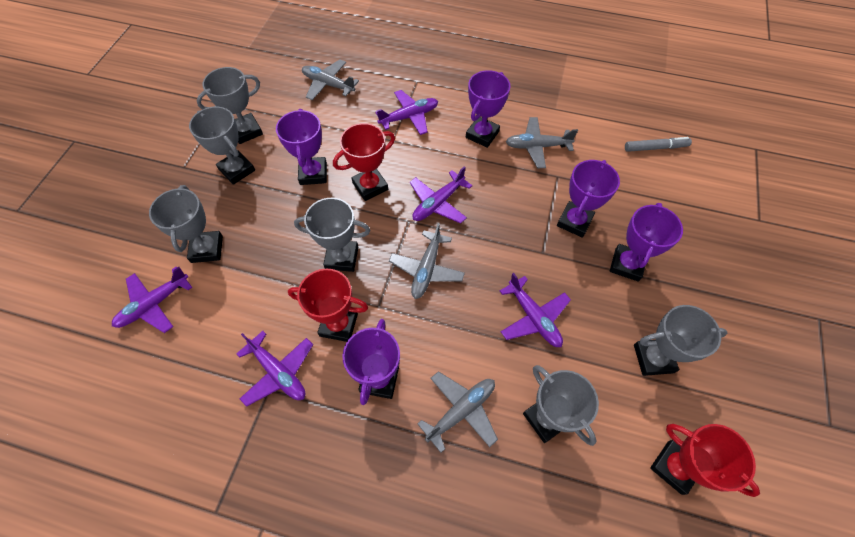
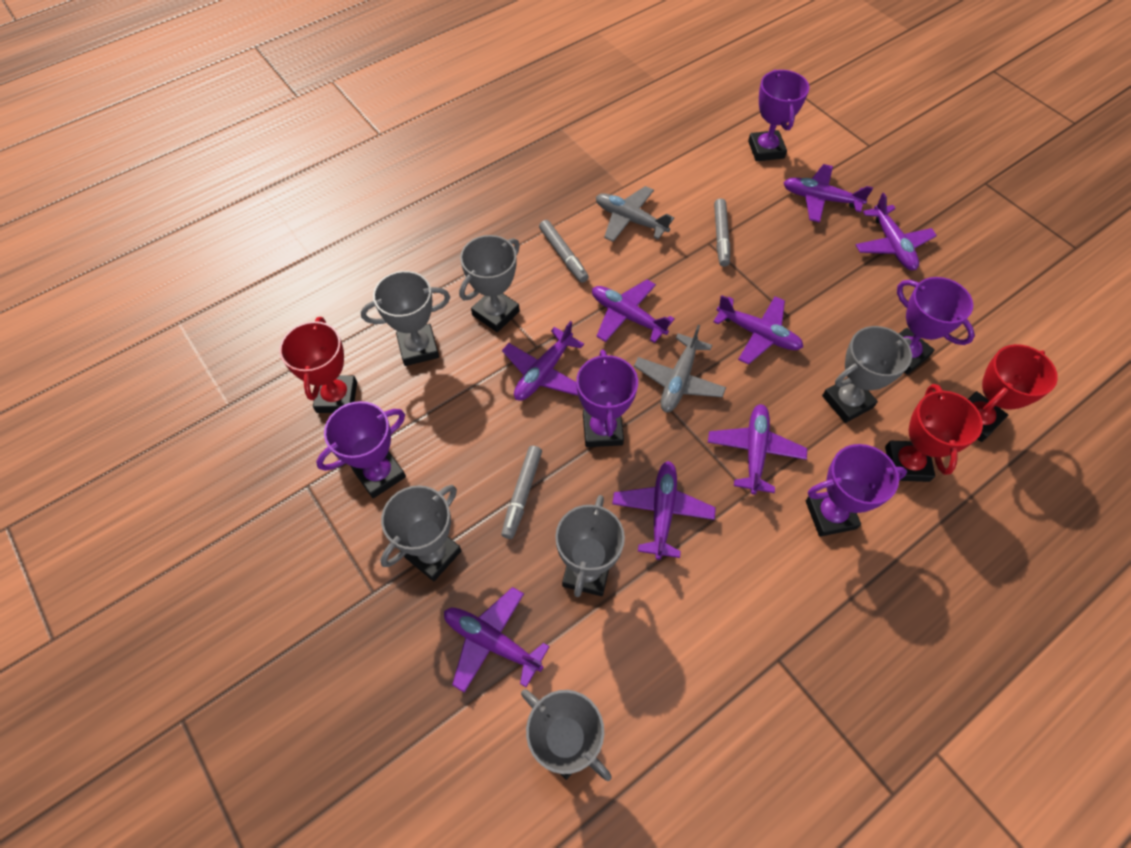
grey marker: [625,137,692,152] = 1 -> [501,446,542,539] [539,220,589,283] [714,199,730,267] = 3
grey plane: [302,60,359,100] [389,223,465,299] [418,371,498,453] [506,117,578,168] = 4 -> [596,186,674,242] [634,325,726,412] = 2
purple plane: [112,267,192,333] [236,331,313,407] [375,90,438,135] [410,166,472,223] [500,273,571,347] = 5 -> [444,587,550,693] [502,321,584,401] [592,280,675,343] [612,461,716,560] [708,404,807,495] [713,295,803,365] [783,164,873,223] [856,193,937,270] = 8

